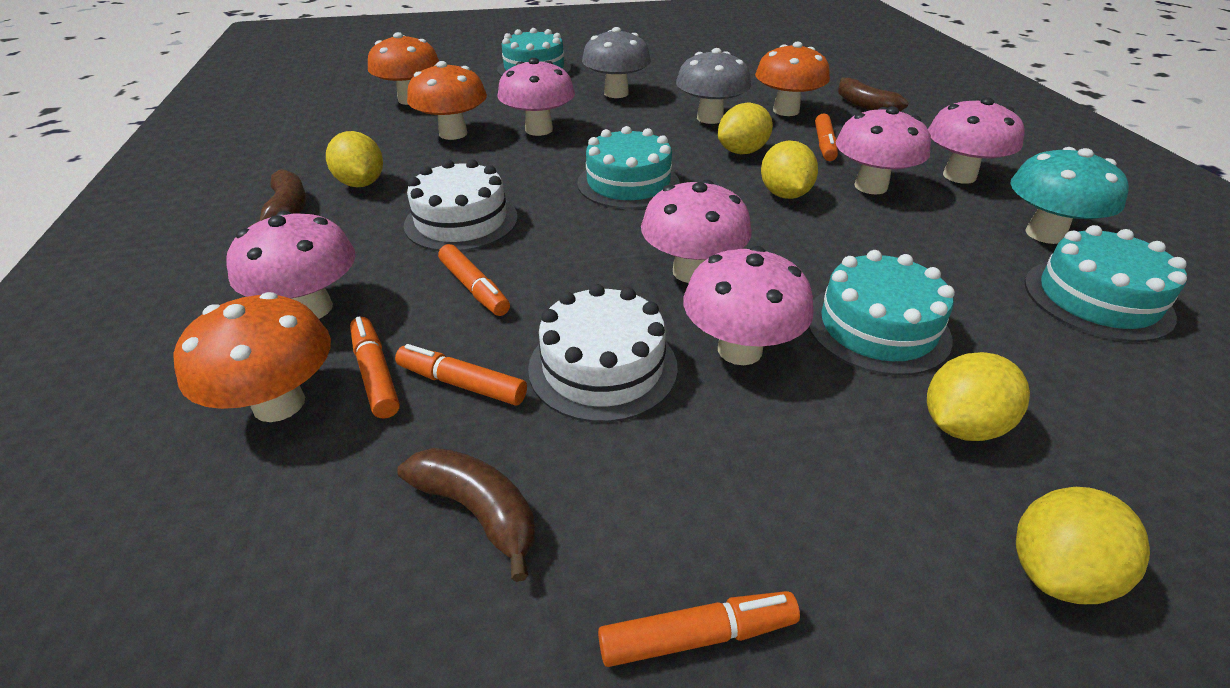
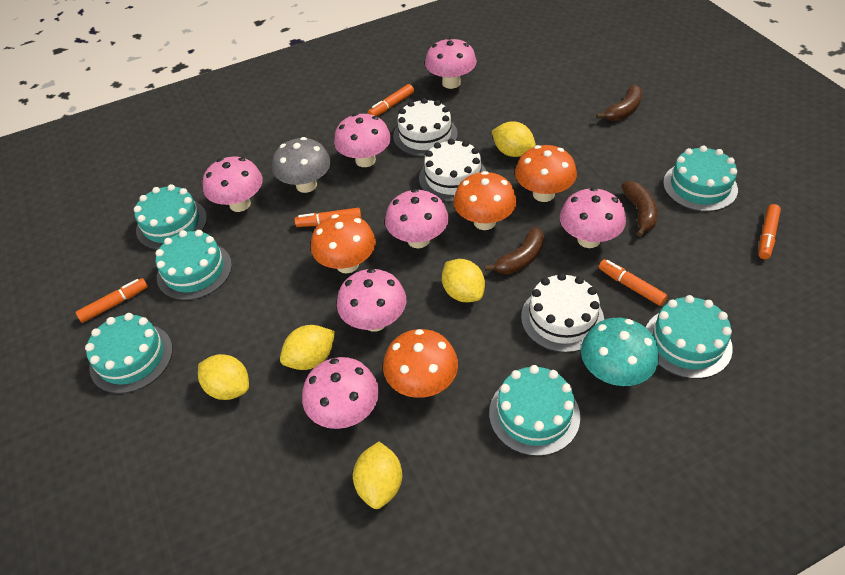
grey mushroom: [582,27,651,98] [676,48,751,124] = 2 -> [272,137,331,193] = 1
pink mushroom: [226,211,356,319] [497,58,575,136] [641,180,752,283] [683,246,814,365] [836,106,931,194] [928,97,1025,184] = 6 -> [203,157,263,212] [302,357,379,429] [334,113,391,167] [337,268,406,332] [385,189,449,248] [425,37,477,89] [560,187,626,248] = 7
turquoise cake: [497,28,571,76] [577,126,680,209] [809,250,955,376] [1025,225,1187,342] = 4 -> [85,313,173,394] [134,184,207,250] [155,230,232,300] [489,365,580,456] [646,295,733,379] [663,146,738,212] = 6
white cake: [404,159,518,251] [528,284,678,423] = 2 -> [393,98,458,156] [419,139,486,202] [521,273,604,353] = 3

